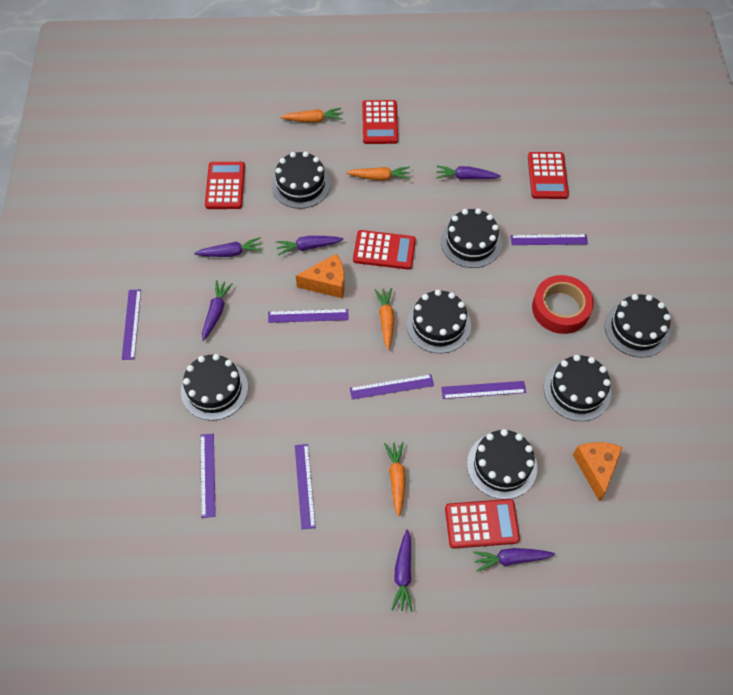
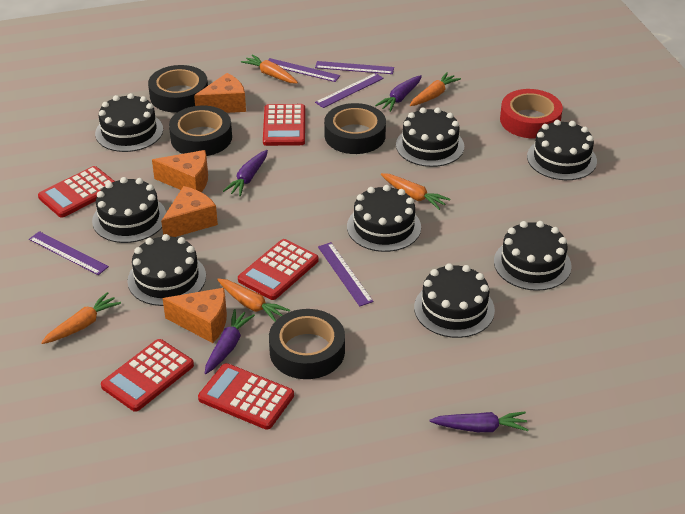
black cake: [181,354,248,420] [272,151,331,209] [407,290,471,353] [441,208,502,268] [467,429,537,499] [544,355,611,421] [604,294,671,357] = 7 -> [92,177,166,243] [95,93,163,152] [127,234,206,306] [347,185,421,252] [396,108,464,167] [414,263,495,338] [494,221,572,291] [527,120,597,180] = 8
black tape: none = 0 -> [148,65,208,113] [169,106,232,156] [269,309,345,379] [324,103,386,154] = 4
orange carrot: [280,108,342,123] [346,167,410,180] [374,288,394,350] [384,442,406,517] = 4 -> [41,292,121,344] [217,279,290,322] [241,54,298,83] [381,173,450,210] [410,72,461,106] = 5
orange cheese: [296,254,345,298] [573,442,623,501] = 2 -> [152,150,208,192] [161,186,218,237] [162,288,227,343] [194,73,246,113] = 4
purple carrot: [194,237,263,257] [202,280,233,341] [276,236,343,255] [391,530,413,612] [436,165,501,180] [473,548,555,572] = 6 -> [205,309,255,374] [223,150,268,196] [375,75,422,112] [429,412,529,432] = 4
purple ruler: [122,290,141,360] [200,434,216,518] [268,309,349,323] [295,444,316,530] [350,374,434,400] [441,381,526,399] [511,234,588,245] = 7 -> [29,231,109,275] [268,58,340,82] [315,61,394,74] [315,73,384,108] [318,242,373,307] = 5

